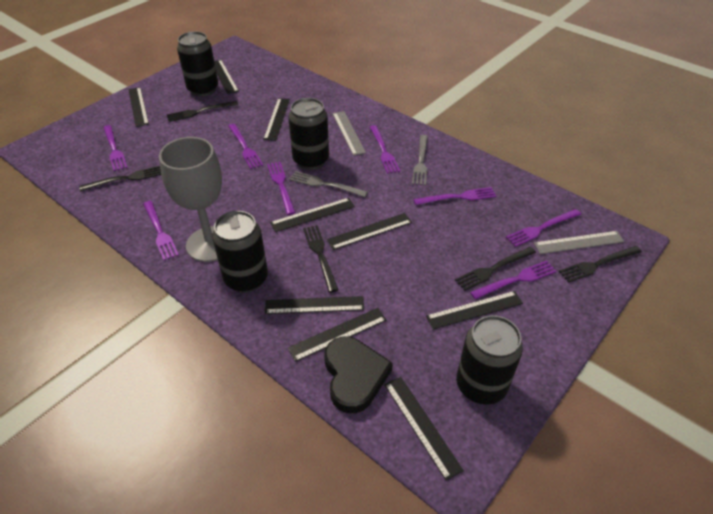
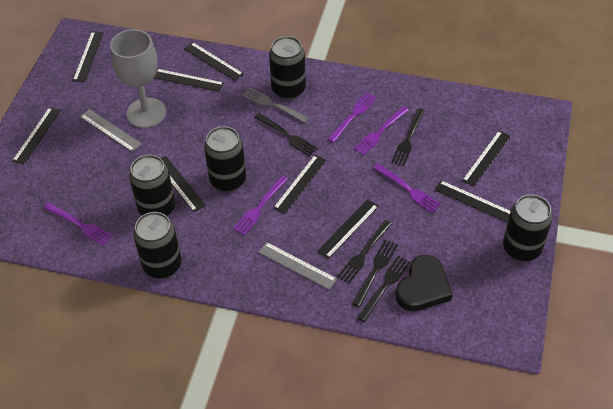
black can: [177,31,218,97] [213,211,268,293] [288,98,329,170] [456,315,523,405] = 4 -> [129,155,175,216] [133,212,182,279] [204,126,246,192] [269,36,306,100] [503,194,552,262] = 5
grey fork: [289,171,368,197] [412,135,428,185] = 2 -> [243,88,309,123] = 1
purple fork: [103,125,127,171] [143,201,179,260] [229,124,263,169] [267,162,296,215] [370,125,400,174] [414,187,496,205] [470,261,556,299] [506,209,581,247] = 8 -> [44,203,113,246] [233,175,288,235] [328,92,377,143] [353,106,409,155] [373,164,441,213] = 5

